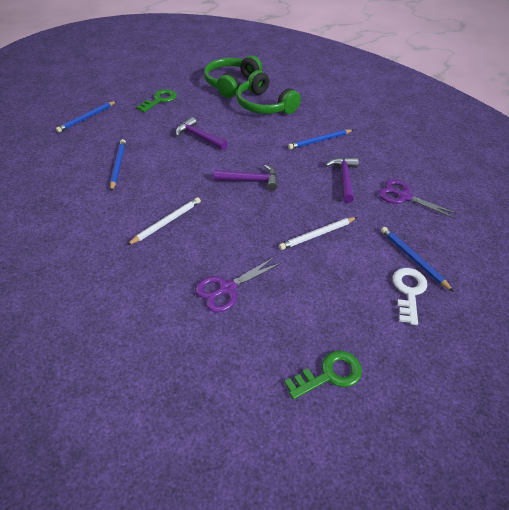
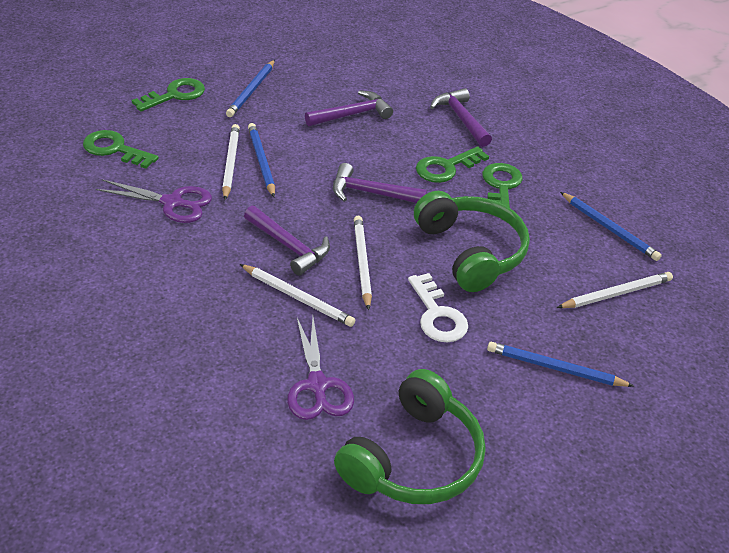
green key: [136,89,177,112] [284,350,362,400] = 2 -> [83,130,159,169] [132,78,205,112] [416,146,489,183] [482,163,523,208] = 4
purple hammer: [176,117,228,150] [214,165,278,191] [325,157,359,203] = 3 -> [244,206,330,275] [305,90,393,126] [333,163,427,203] [430,88,492,147] = 4
white pencil: [127,197,201,245] [279,217,357,250] = 2 -> [222,124,240,200] [240,264,355,327] [354,216,372,310] [557,272,673,308] = 4

